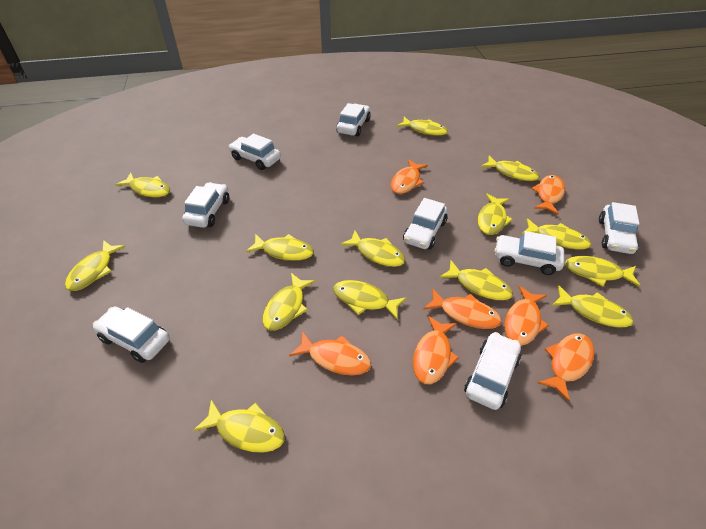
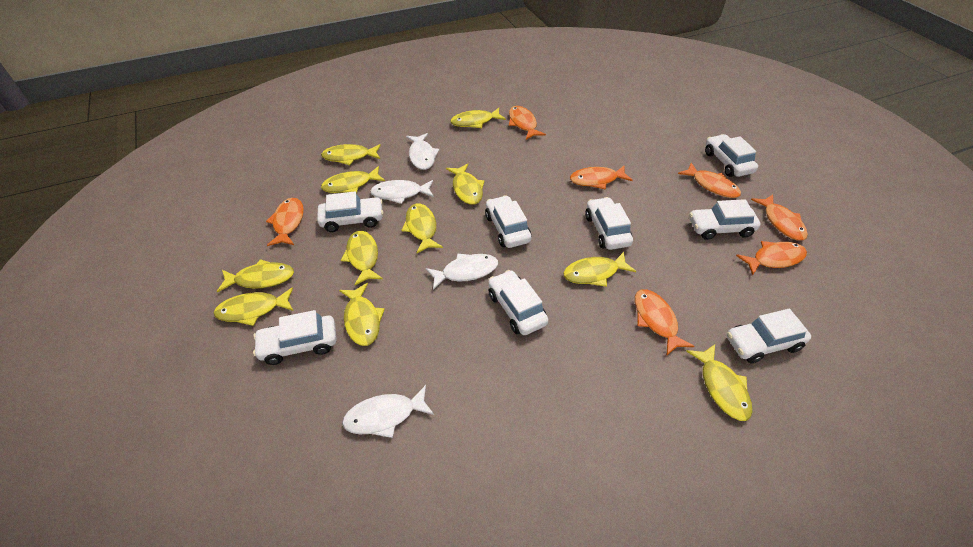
white fish: none = 0 -> [342,385,434,438] [370,180,434,204] [406,133,439,170] [426,253,498,290] = 4
yellow fish: [65,240,126,291] [115,173,170,198] [193,400,285,453] [246,234,314,261] [263,273,316,331] [333,280,406,319] [340,231,405,267] [396,117,448,136] [439,260,513,301] [478,194,513,235] [481,156,539,181] [521,218,591,250] [552,285,634,328] [565,256,640,287] = 14 -> [214,287,293,326] [217,259,294,293] [321,144,381,165] [321,166,385,193] [339,283,385,346] [341,231,383,285] [401,203,443,253] [446,163,485,205] [451,108,506,128] [563,252,636,287] [686,344,752,421] = 11

